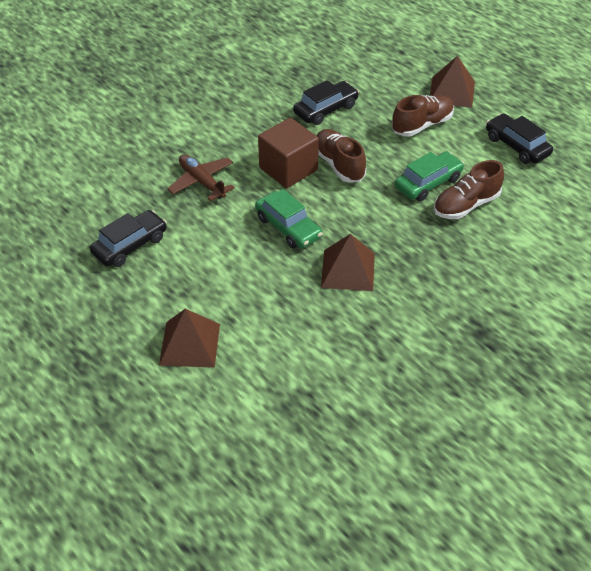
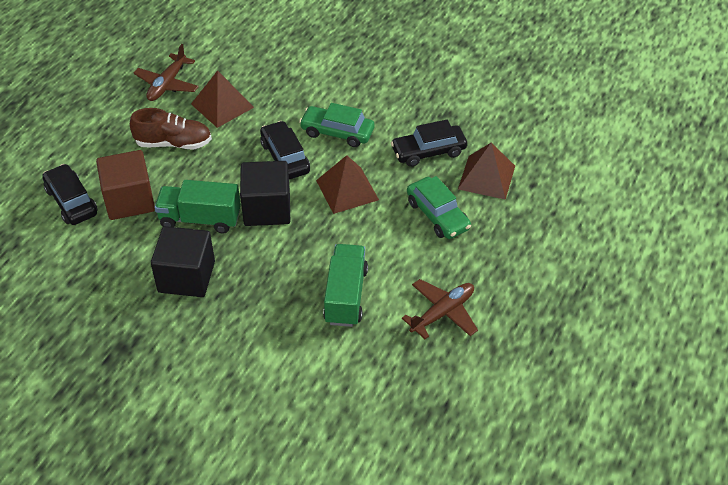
black cube: none = 0 -> [151,226,215,297] [240,161,290,226] = 2
brown plane: [167,154,235,201] = 1 -> [133,44,199,101] [402,279,478,339] = 2
brown shoe: [317,129,366,183] [392,95,454,136] [434,160,504,219] = 3 -> [130,108,212,149] = 1
green truck: none = 0 -> [154,180,241,234] [323,244,368,327] = 2

